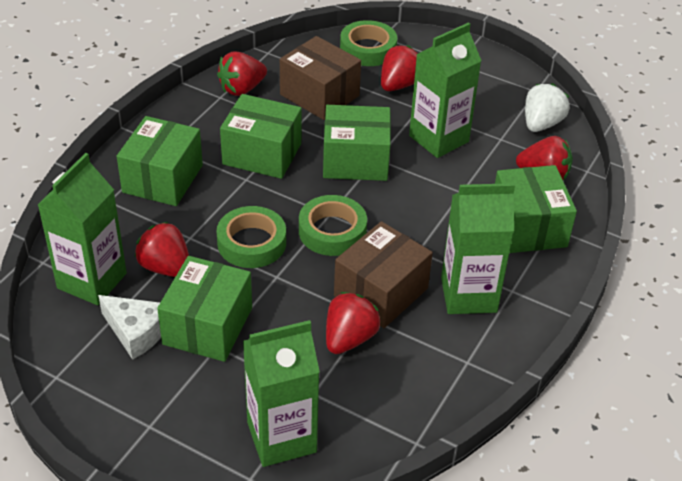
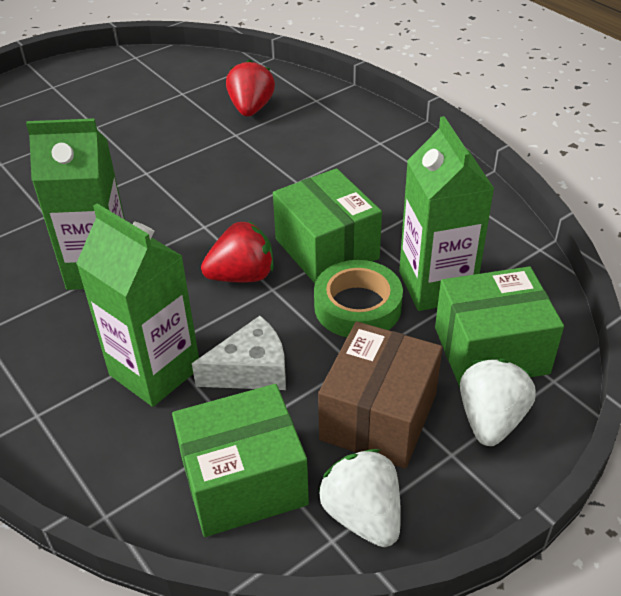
brown box: [280,36,361,120] [334,221,433,328] = 2 -> [318,322,443,469] = 1
green box: [117,116,203,206] [157,256,252,362] [220,94,302,179] [323,105,391,181] [495,165,577,253] = 5 -> [172,384,309,537] [273,168,382,283] [435,266,564,387] = 3
green carton: [38,153,127,305] [243,320,320,467] [409,22,482,158] [441,183,515,314] = 4 -> [26,118,125,290] [76,204,199,407] [399,116,494,311] = 3
green tape: [217,206,286,268] [299,195,367,256] [340,20,397,66] = 3 -> [314,260,403,337] = 1
red strawberry: [135,222,189,277] [217,51,267,96] [326,292,380,354] [381,45,418,91] [516,136,573,180] = 5 -> [201,221,274,282] [226,60,275,117] = 2
white strawberry: [525,83,570,132] = 1 -> [319,449,401,547] [460,359,536,446] = 2

